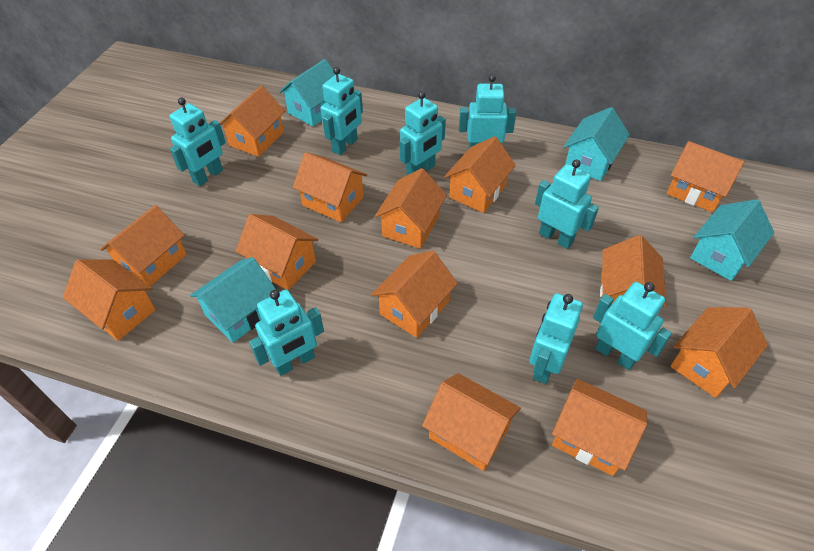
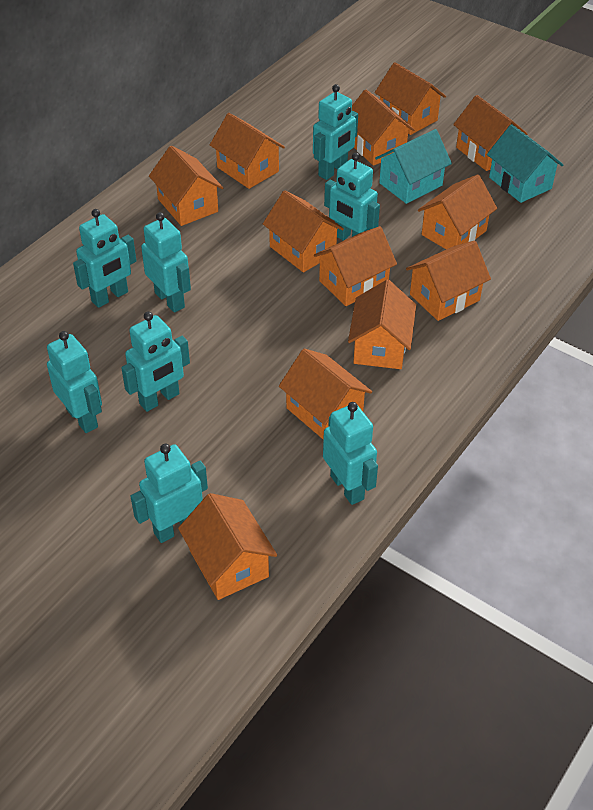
orange house: [63,259,156,341] [100,205,187,287] [220,86,285,157] [236,214,318,290] [293,152,367,222] [371,251,458,338] [375,168,447,249] [422,373,521,471] [444,136,516,213] [552,379,647,476] [600,235,667,307] [667,141,745,212] [670,307,768,398] = 13 -> [149,146,223,226] [178,493,277,600] [210,113,285,189] [263,190,344,273] [279,349,372,439] [314,226,397,306] [348,280,416,369] [352,90,415,166] [375,62,446,135] [406,241,491,321] [418,174,497,249] [453,95,527,171] = 12
turquoise house: [190,257,276,343] [279,59,336,126] [564,107,630,181] [690,199,774,281] = 4 -> [375,129,452,204] [487,124,563,203] = 2

